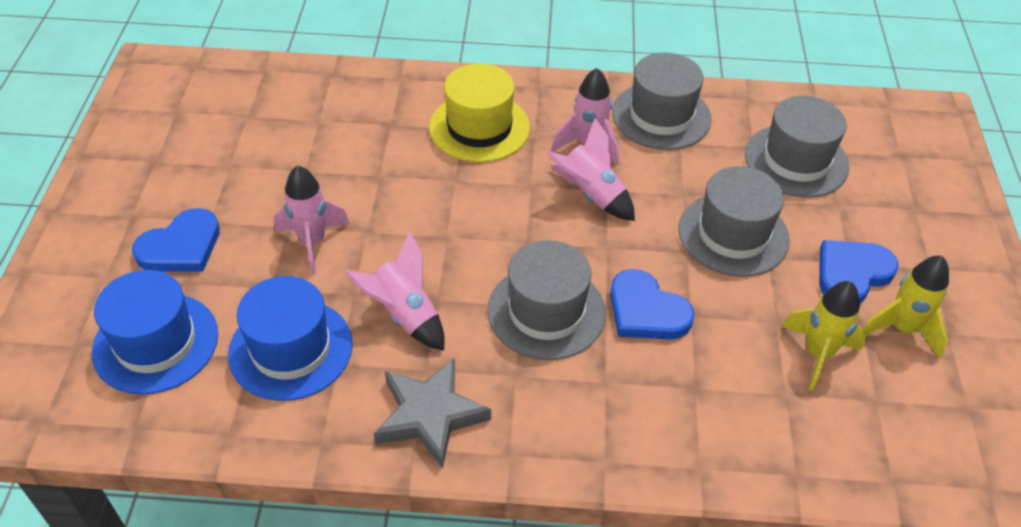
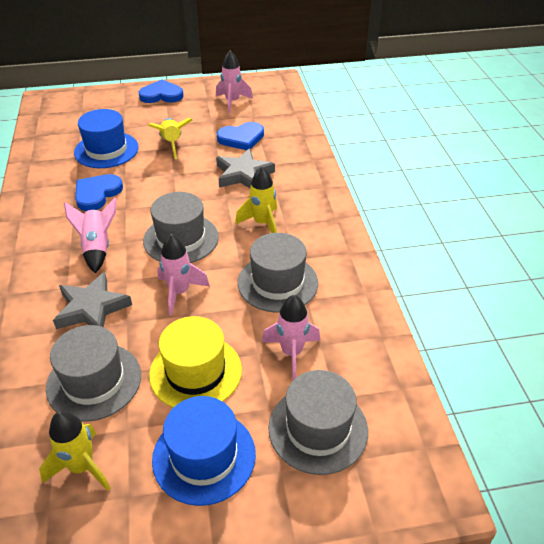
grey star: [374,358,491,469] = 1 -> [53,272,132,329] [216,148,275,188] = 2
yellow rocket: [782,281,866,391] [862,255,949,359] = 2 -> [39,411,110,490] [148,118,193,159] [235,166,277,233] = 3

